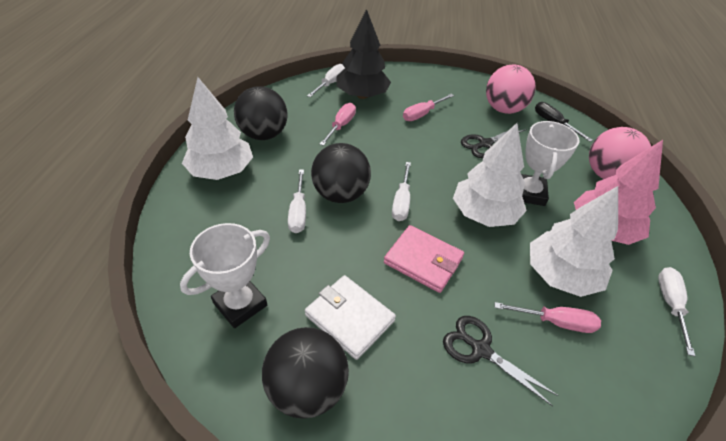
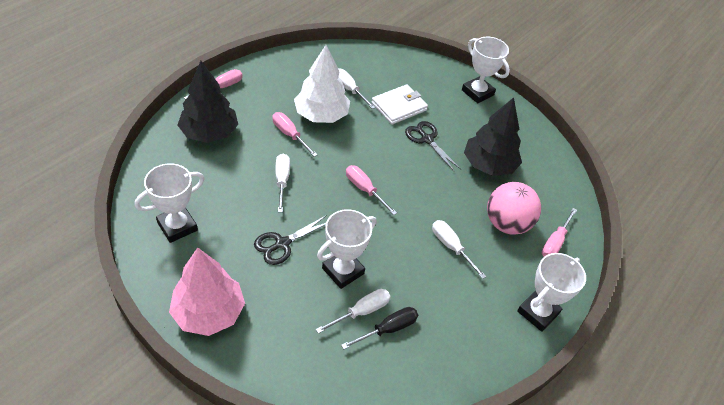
black ball: [234,86,287,140] [262,327,349,419] [311,143,371,203] = 3 -> none = 0
black tree: [337,9,391,99] = 1 -> [177,61,238,143] [464,97,522,176] = 2
pink ball: [486,65,535,114] [589,127,651,179] = 2 -> [487,182,541,235] = 1
pink screwdriver: [320,103,356,146] [403,94,454,121] [495,302,601,333] = 3 -> [184,69,242,100] [272,112,318,157] [346,165,397,215] [542,208,577,257] = 4
pink wallet: [384,225,464,293] = 1 -> none = 0
white tree: [182,77,253,180] [453,123,527,227] [530,186,618,297] = 3 -> [294,45,350,123] = 1
white trophy: [180,223,270,328] [521,121,579,206] = 2 -> [135,163,204,243] [317,209,376,289] [462,37,510,103] [517,253,586,332] = 4

